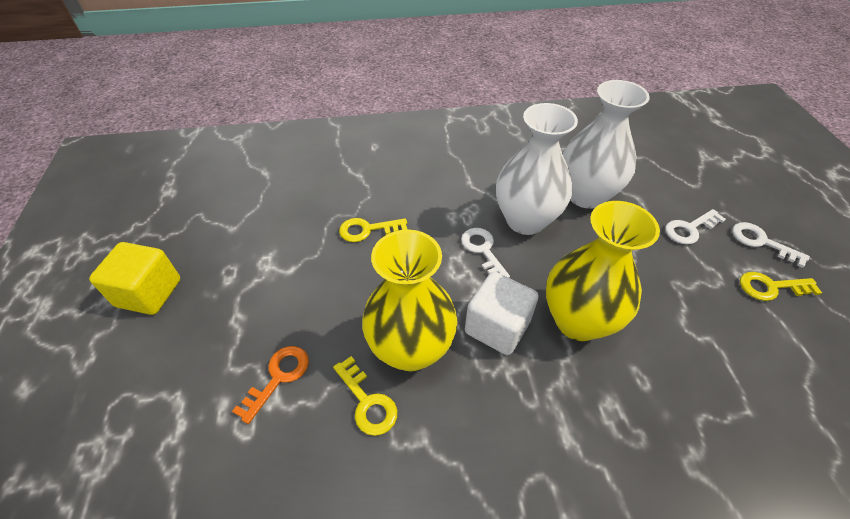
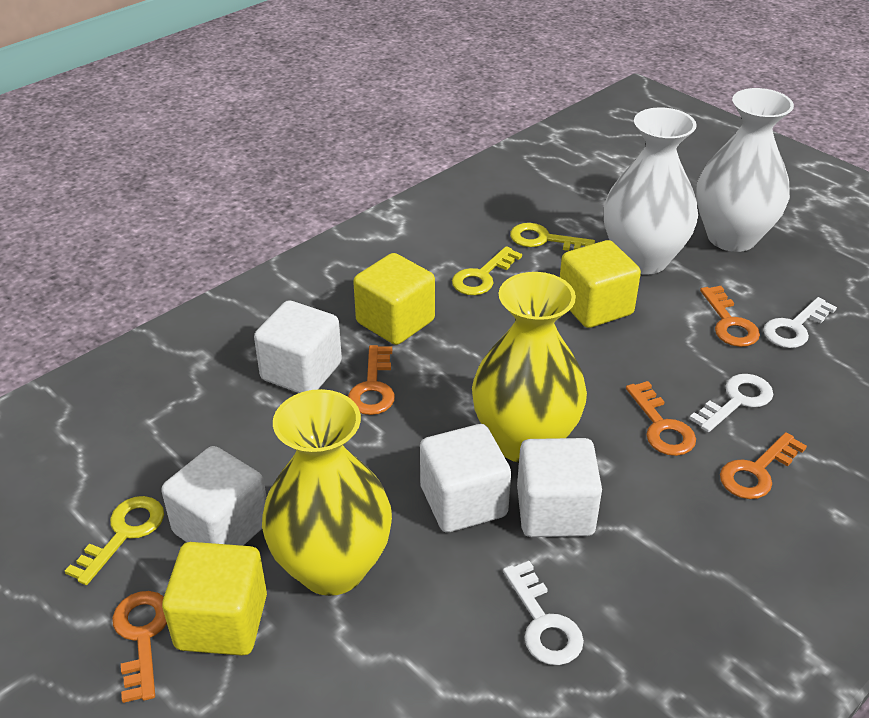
orange key: [232,346,309,424] = 1 -> [112,591,167,703] [348,345,395,415] [626,381,696,456] [700,286,760,347] [720,432,807,499] = 5
white cube: [465,272,539,355] = 1 -> [161,446,267,546] [254,300,342,393] [420,424,511,532] [517,438,602,537] = 4
yellow cube: [89,242,180,315] = 1 -> [162,542,267,656] [353,253,435,345] [560,240,641,328] = 3

